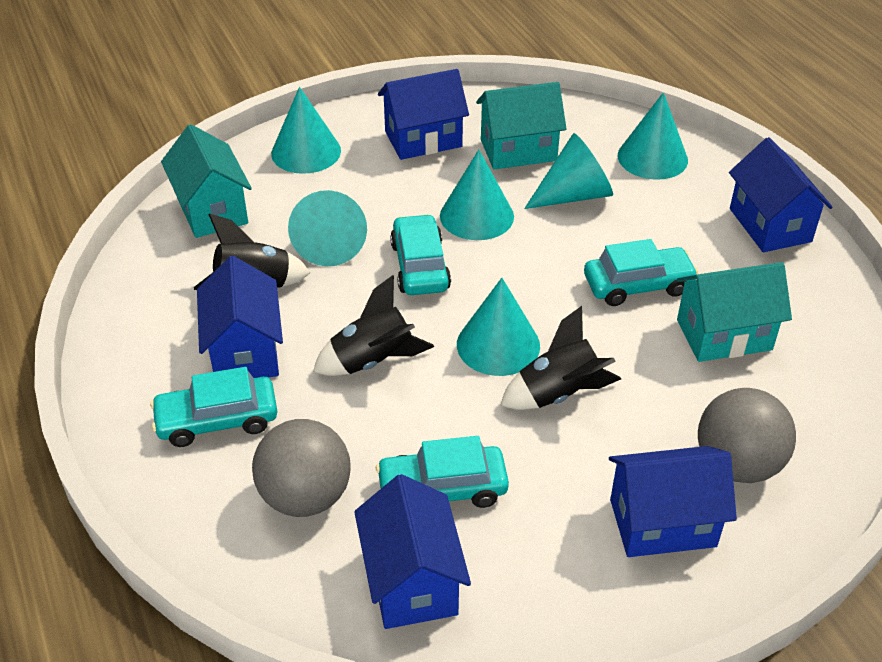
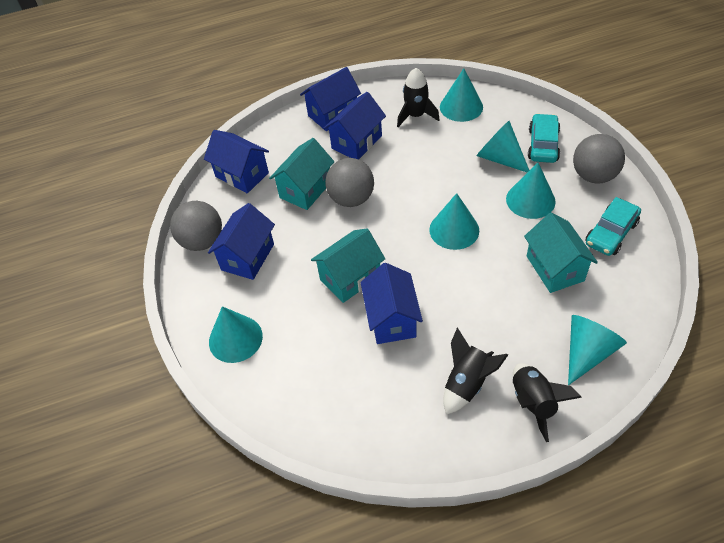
grey ball: [252,419,350,517] [698,388,796,483] = 2 -> [170,201,222,251] [325,158,374,207] [573,134,625,184] = 3
turquoise car: [150,367,277,447] [376,436,509,508] [390,214,451,295] [584,239,699,306] = 4 -> [528,113,560,163] [585,197,641,256] = 2

